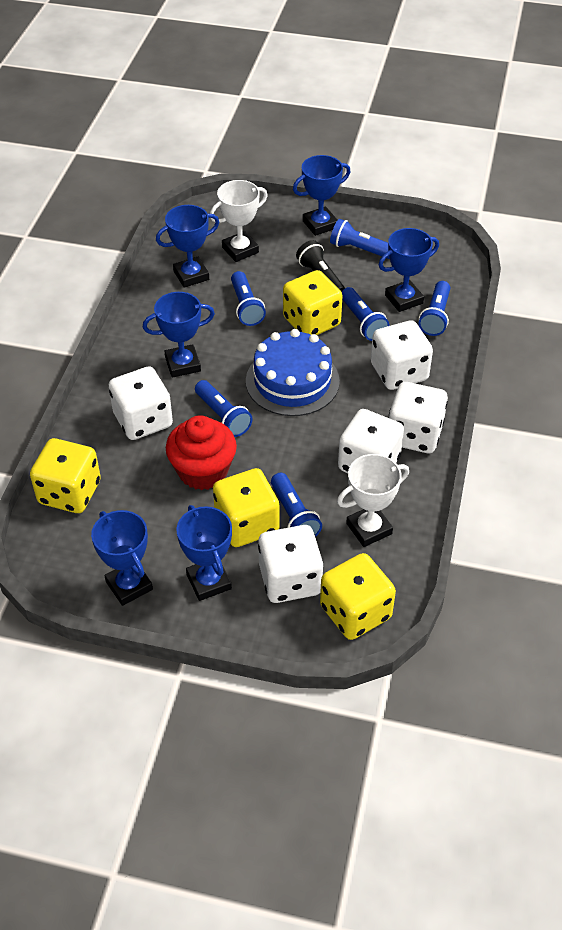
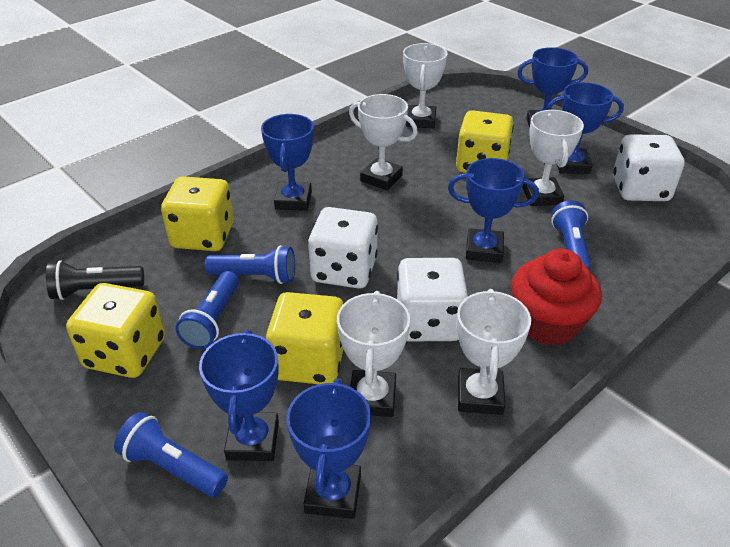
blue cake: [246,329,340,416] = 1 -> none = 0
blue flashlight: [195,380,253,437] [231,271,266,326] [271,473,322,536] [330,219,390,259] [342,287,390,341] [419,281,450,336] = 6 -> [114,412,228,497] [175,271,239,349] [204,245,295,284] [551,200,591,271] = 4
white dice: [109,366,173,440] [258,525,324,603] [338,409,404,473] [371,320,433,390] [389,382,448,453] = 5 -> [308,207,378,289] [397,258,468,342] [613,134,685,201] = 3
white trophy: [210,180,268,262] [337,454,409,547] = 2 -> [337,291,410,417] [349,94,418,190] [403,43,447,128] [457,289,531,415] [522,110,584,206] = 5

